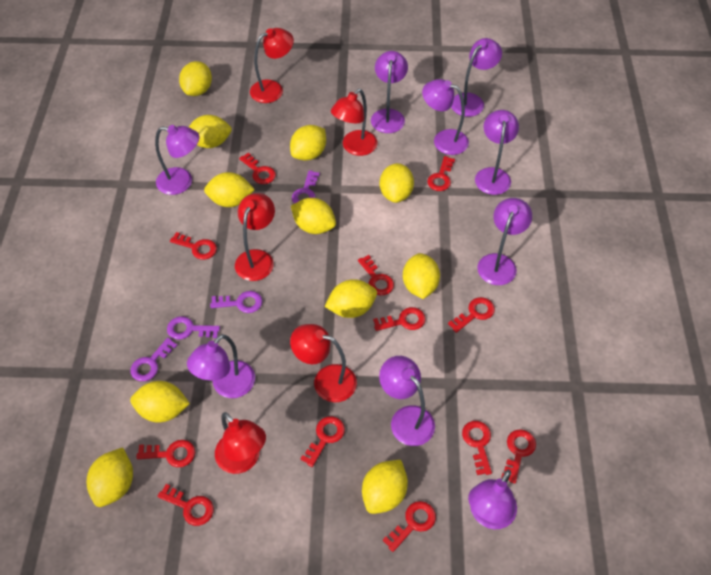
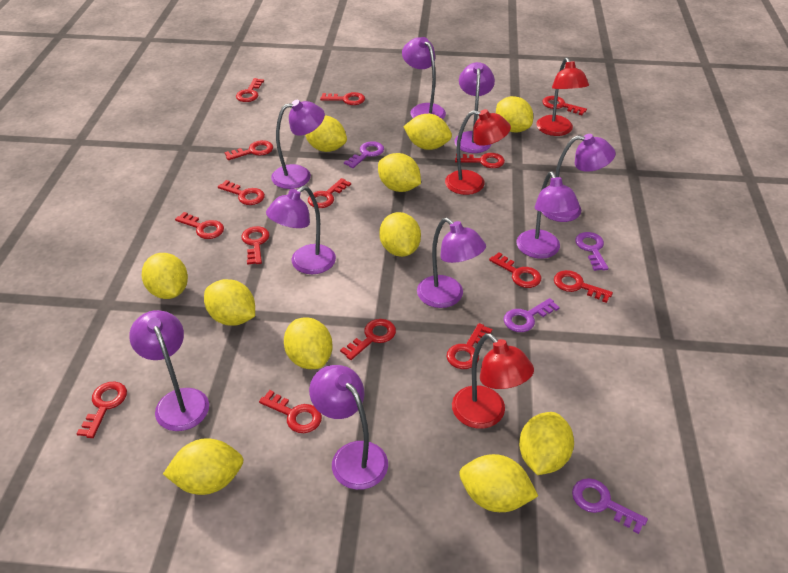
red key: [136,440,195,467] [157,484,214,526] [170,232,217,260] [239,153,276,184] [300,416,345,467] [358,255,394,296] [373,307,426,331] [383,501,436,552] [427,156,455,191] [448,297,495,333] [462,421,492,475] [501,429,536,483] = 12 -> [76,382,127,438] [175,212,224,239] [218,180,265,205] [225,140,273,160] [236,78,264,102] [241,226,270,265] [259,390,322,433] [308,178,351,208] [320,92,365,105] [340,319,396,360] [447,323,492,369] [455,153,505,168] [489,252,541,288] [542,96,587,115] [554,270,613,303] = 15
red lamp: [215,412,266,474] [235,193,275,281] [250,28,294,103] [290,324,357,402] [331,89,377,156] = 5 -> [445,109,511,195] [452,333,534,429] [536,57,589,136] = 3

